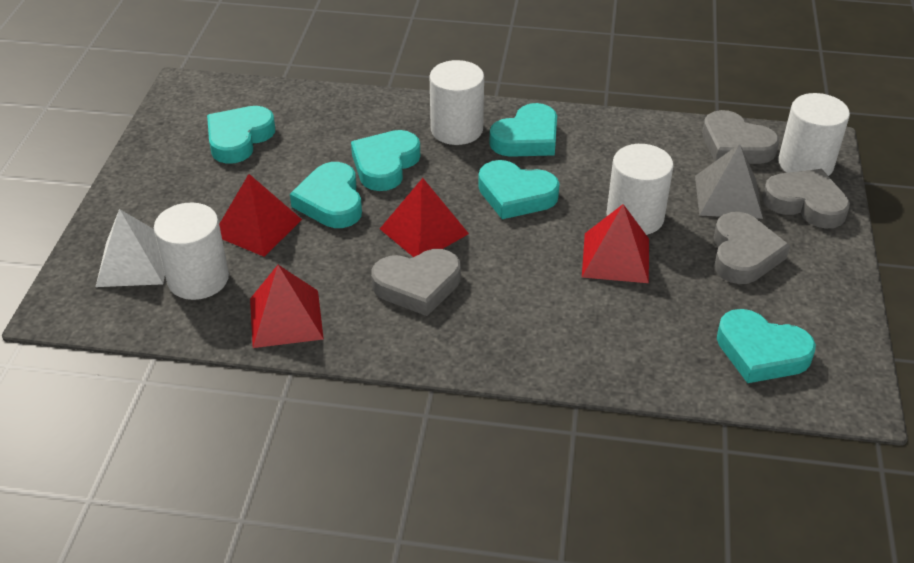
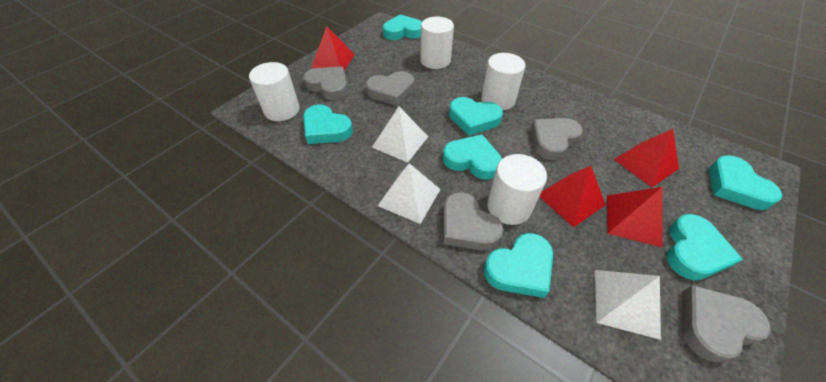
grey heart: [371,249,461,316] [702,110,779,164] [714,212,790,284] [762,169,850,229] = 4 -> [303,67,348,100] [366,71,414,106] [443,192,504,251] [531,118,583,160] [682,285,770,363] = 5
grey pyramid: [695,144,763,219] = 1 -> none = 0
turquoise heart: [207,106,275,164] [290,162,362,228] [351,130,420,191] [478,160,560,219] [489,103,557,157] [717,309,816,383] = 6 -> [303,105,353,144] [383,14,422,40] [443,134,502,180] [449,97,503,136] [484,233,553,298] [666,214,743,280] [709,155,782,210] = 7
white pyramid: [96,209,165,287] = 1 -> [372,107,428,163] [378,163,441,224] [595,270,661,340] = 3

